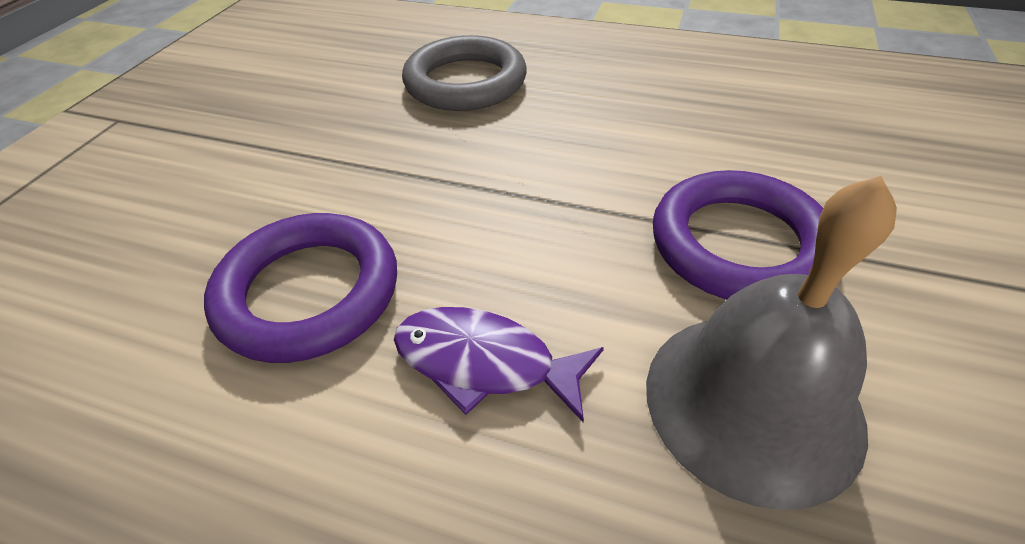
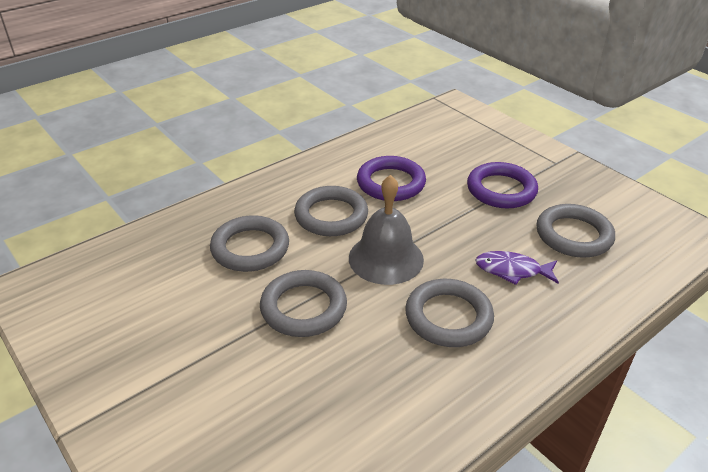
grey ring: [402,35,527,111] = 1 -> [210,215,289,272] [260,270,347,337] [294,186,368,236] [405,279,494,347] [536,204,615,258] = 5

